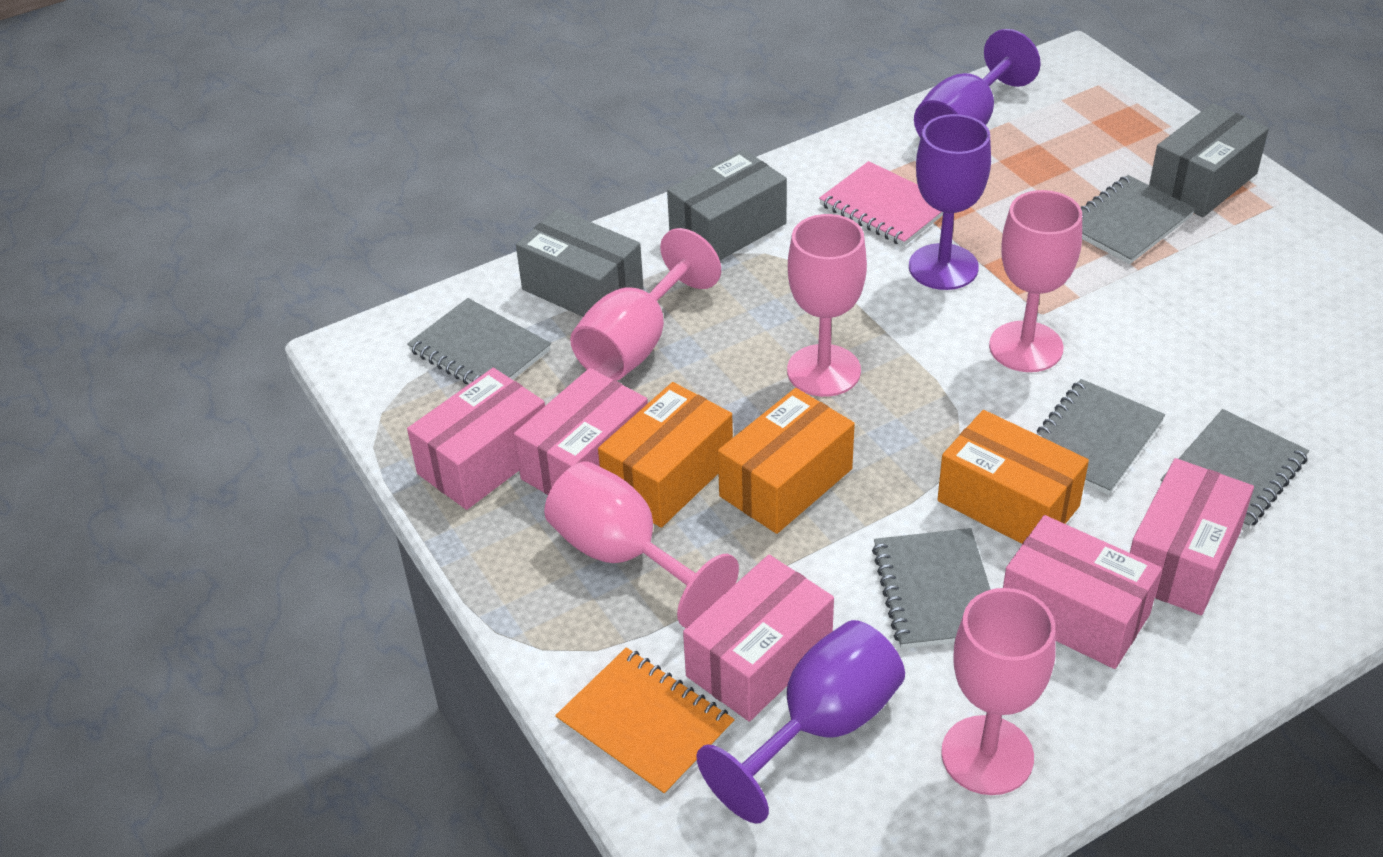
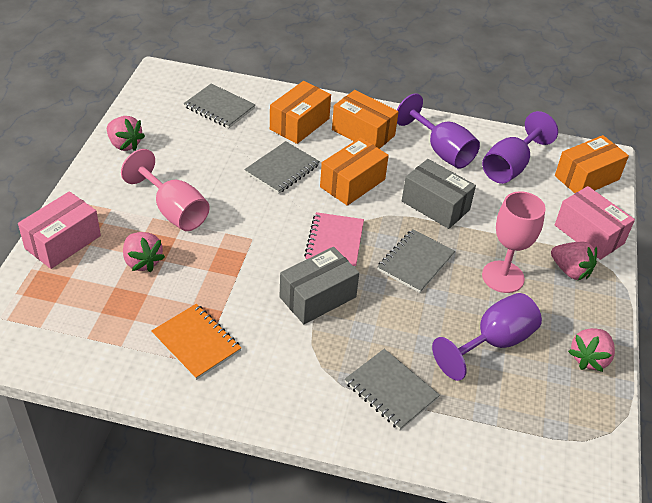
grey box: [516,209,644,317] [667,149,787,260] [1149,103,1269,217] = 3 -> [279,247,359,324] [402,159,476,229] = 2
grey notebook: [407,298,551,384] [872,528,991,649] [1036,379,1165,495] [1081,175,1196,264] [1160,409,1309,530] = 5 -> [184,84,256,128] [244,141,320,194] [345,349,440,430] [377,229,455,293] = 4
orange box: [598,382,733,528] [718,388,855,534] [937,410,1089,544] = 3 -> [270,81,331,144] [320,137,389,206] [332,90,399,149] [555,135,629,193] = 4
pink box: [407,368,545,510] [514,368,648,495] [683,555,834,722] [1003,515,1162,669] [1130,458,1254,615] = 5 -> [18,191,101,269] [555,186,635,260] = 2
pink goblet: [544,462,739,629] [570,228,721,381] [787,214,867,397] [941,588,1056,795] [989,190,1082,372] = 5 -> [121,149,210,231] [482,191,546,293] = 2
pink strawberry: none = 0 -> [107,116,145,151] [123,232,165,272] [551,241,597,280] [568,328,615,372] = 4

